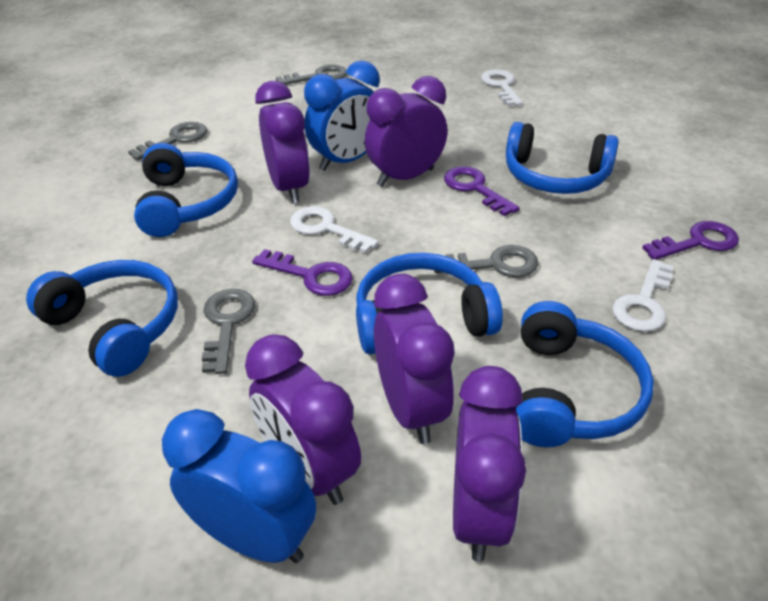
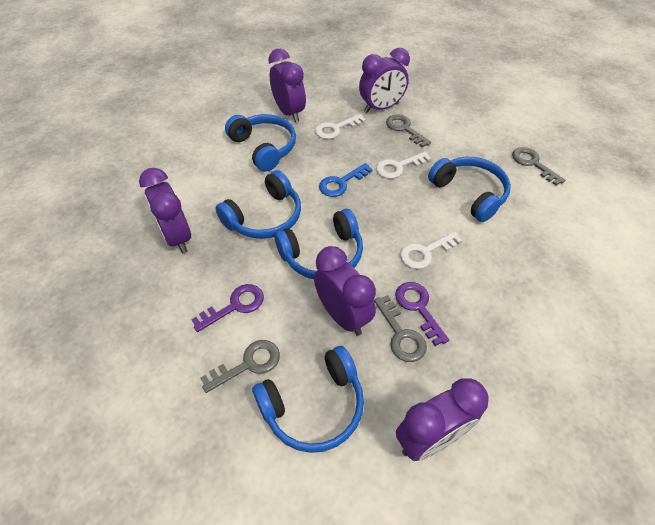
blue clock: [162,409,316,563] [304,61,380,171] = 2 -> none = 0
blue key: none = 0 -> [319,163,373,197] = 1
purple key: [252,249,353,296] [444,166,520,216] [642,221,739,260] = 3 -> [191,284,264,332] [395,282,449,346] = 2

